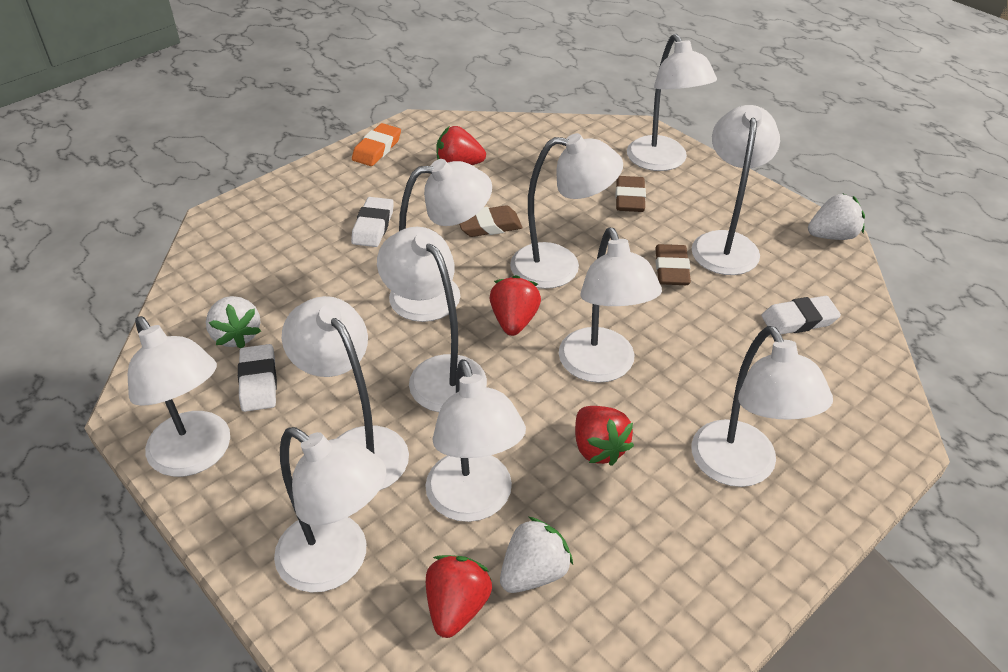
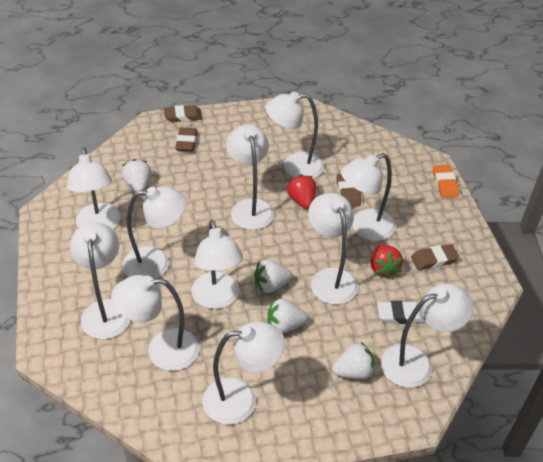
brown eraser: [459,205,522,237] [616,176,646,212] [655,244,691,285] = 3 -> [164,105,202,122] [175,127,197,151] [336,174,361,207] [411,244,459,270] = 4
red strawberry: [426,555,492,638] [436,126,486,165] [490,275,541,336] [575,406,634,466] = 4 -> [287,174,316,209] [371,244,403,279] = 2
white eraser: [238,344,277,412] [351,197,394,247] [761,296,841,334] = 3 -> [377,301,425,324] = 1
white strawberry: [206,296,261,349] [500,517,573,593] [808,193,865,240] = 3 -> [121,159,151,192] [254,260,293,293] [268,299,308,333] [332,342,375,379] = 4

